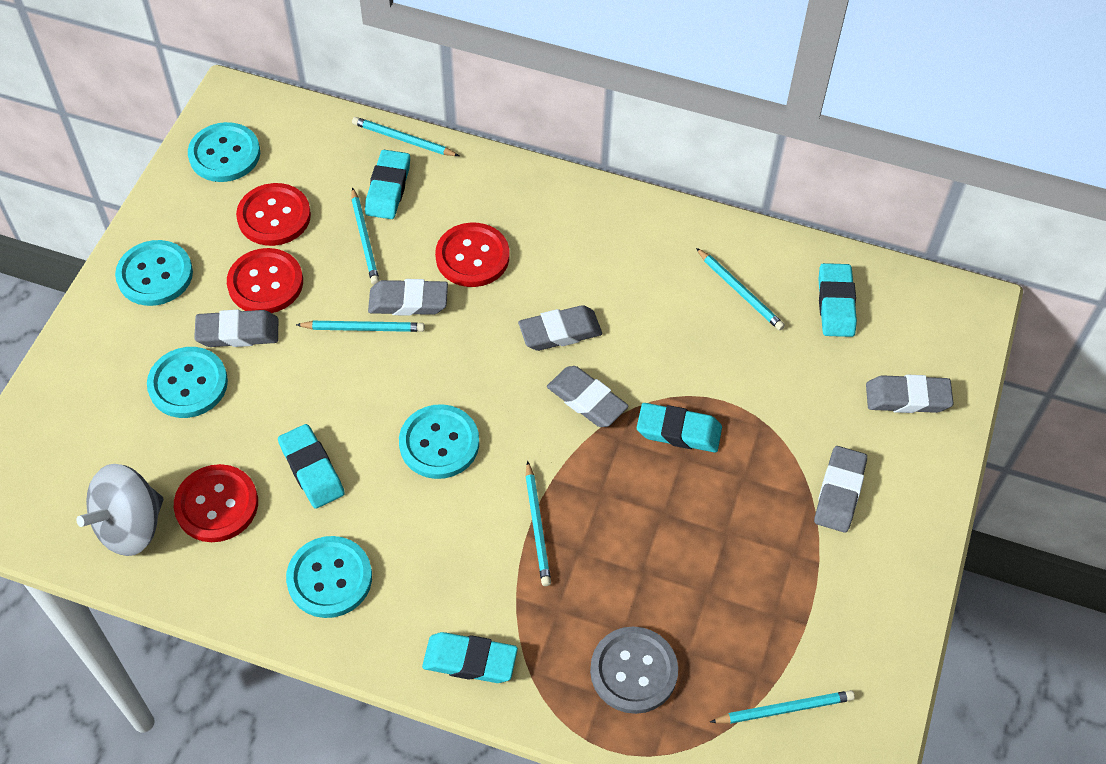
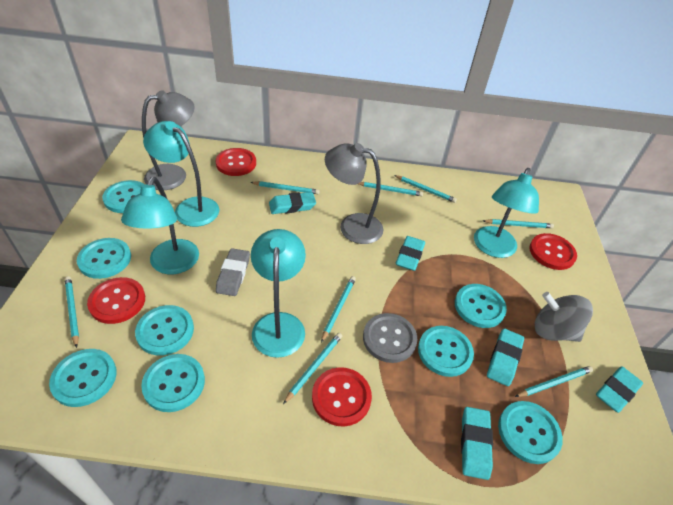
grey eraser: [194,310,278,347] [368,279,448,316] [518,305,602,351] [547,366,629,427] [814,446,867,533] [866,375,954,413] = 6 -> [216,248,250,296] = 1
grey lamp: none = 0 -> [142,90,195,190] [325,143,383,244] = 2
turquoise button: [115,240,193,306] [147,347,228,418] [188,122,260,182] [286,536,372,618] [399,404,479,479] = 5 -> [49,349,117,407] [77,238,131,279] [102,180,145,213] [135,305,194,356] [141,354,205,412] [418,326,474,377] [455,284,507,328] [498,401,563,464] = 8
turquoise lamp: none = 0 -> [121,177,199,274] [143,121,219,227] [251,229,306,358] [474,168,539,258] = 4
turquoise pencil: [296,321,425,332] [351,187,380,285] [352,117,459,156] [526,461,551,586] [696,248,785,330] [710,690,855,724] = 6 -> [65,276,79,348] [250,181,320,194] [283,333,342,404] [321,276,356,343] [359,182,423,196] [394,175,457,203] [483,219,554,228] [515,366,593,397] = 8

